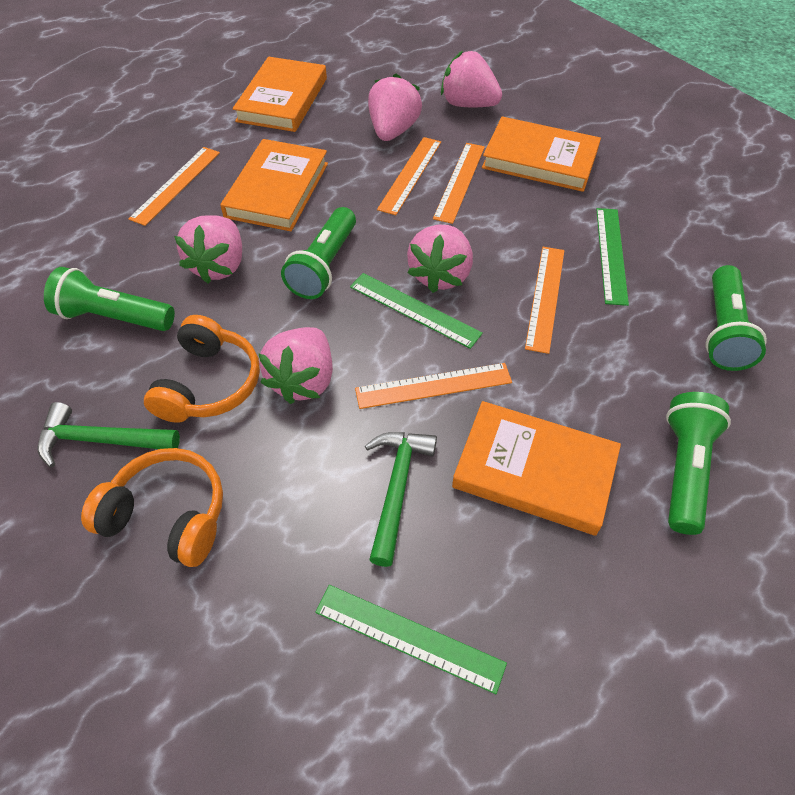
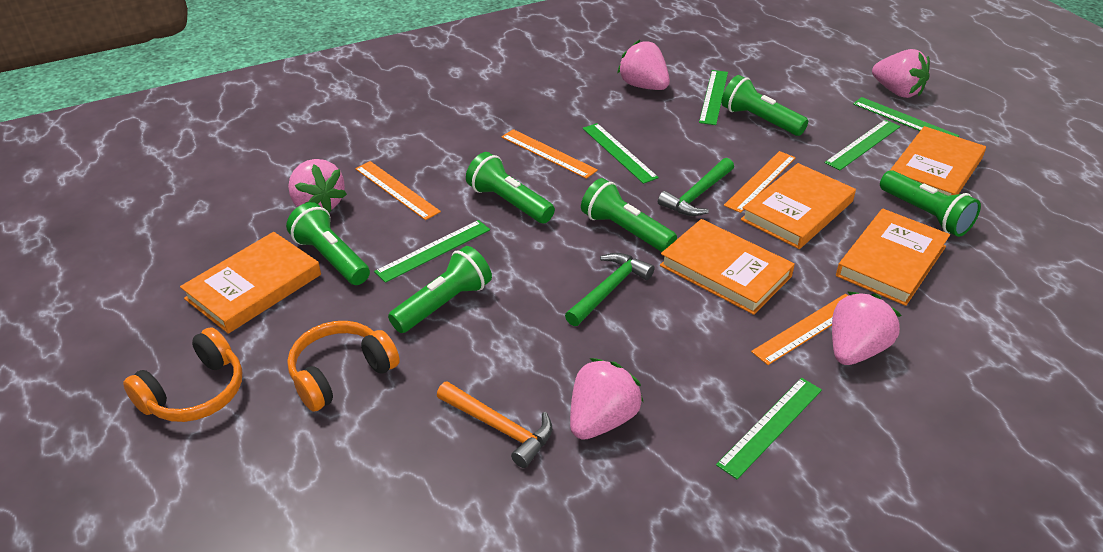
green flashlight: [44,267,175,331] [281,207,356,299] [666,392,731,535] [706,265,767,371] = 4 -> [286,202,370,285] [388,246,492,333] [466,152,555,223] [581,178,677,252] [721,75,808,136] [880,170,981,237] = 6
green ruler: [315,585,507,694] [350,273,483,349] [596,208,629,306] = 3 -> [374,220,490,283] [583,123,659,184] [699,70,728,125] [716,378,822,479] [825,120,900,170] [853,97,959,137] = 6
orange book: [220,139,328,231] [233,57,327,132] [452,401,621,535] [482,116,601,192] = 4 -> [180,232,321,334] [660,219,795,315] [741,163,856,249] [836,209,950,306] [890,126,986,196] = 5
orange hammer: none = 0 -> [437,381,552,468] = 1
orange ruler: [128,147,220,226] [355,363,512,409] [377,137,441,215] [433,143,485,224] [525,247,564,354] = 5 -> [355,161,441,220] [502,129,598,179] [724,151,796,213] [751,294,848,365] = 4

